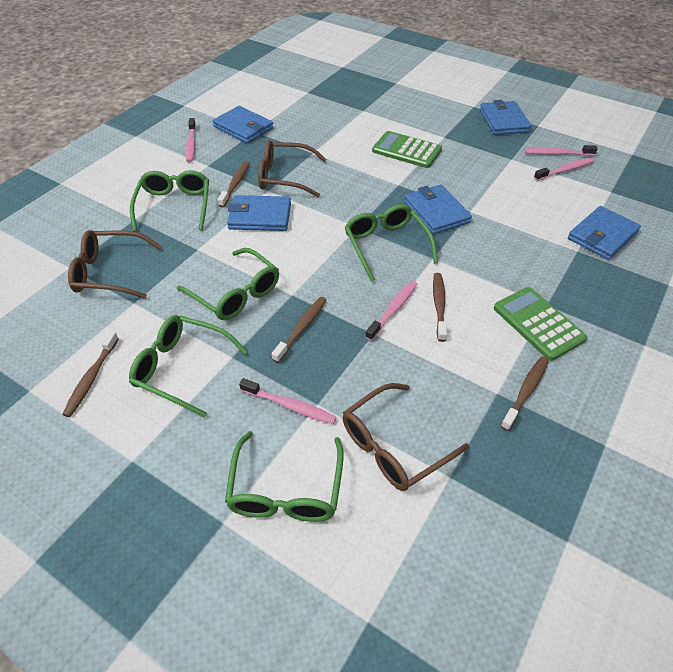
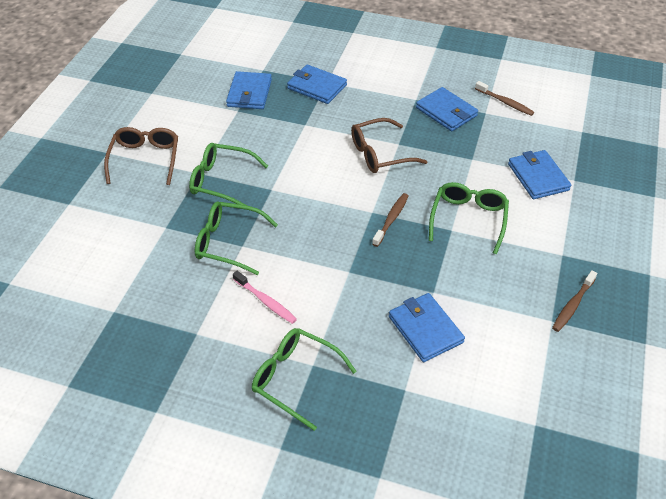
brown glasses: [68,230,162,299] [258,140,327,197] [343,383,469,491] = 3 -> [104,127,178,185] [351,118,428,173] = 2
brown toothbrush: [62,331,119,417] [217,161,250,208] [272,297,326,363] [433,273,447,342] [501,356,549,431] = 5 -> [372,193,408,247] [475,81,534,116] [552,270,597,332] = 3
green calculator: [372,131,442,168] [494,287,587,361] = 2 -> none = 0
green glasses: [129,315,247,418] [130,170,209,231] [177,248,279,320] [225,431,344,522] [345,204,438,281] = 5 -> [189,143,268,206] [195,201,278,275] [252,328,357,431] [429,182,509,254] = 4
pink toothbrush: [185,118,196,162] [239,378,337,424] [365,281,417,341] [524,145,598,156] [534,158,594,181] = 5 -> [233,271,297,324] = 1

